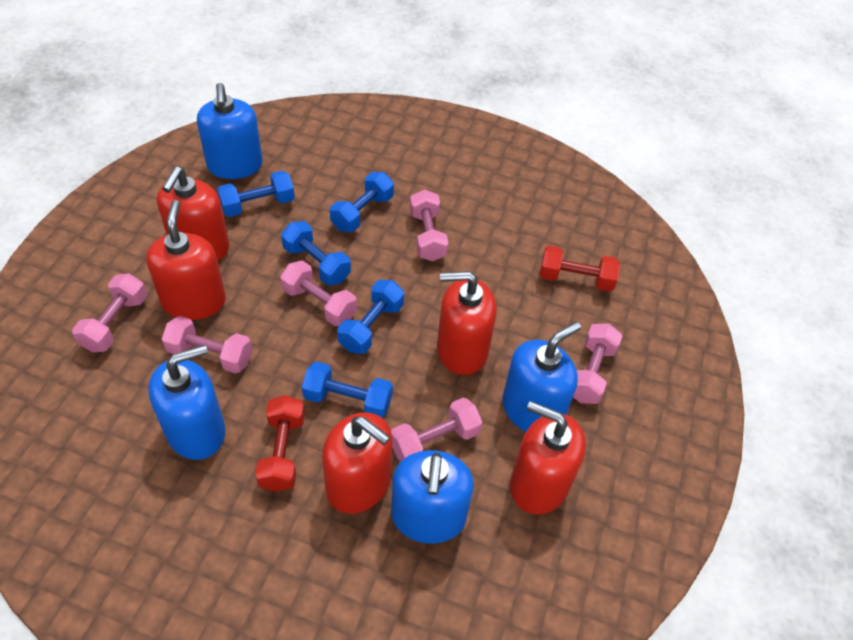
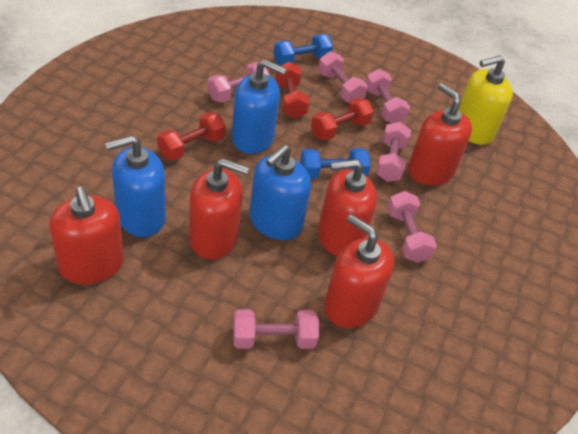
blue dumbbell: [217,170,295,217] [281,221,351,285] [302,361,393,418] [330,172,394,232] [338,280,404,354] = 5 -> [273,34,333,65] [300,148,371,179] = 2
blue soap dispenser: [148,345,225,460] [197,83,263,179] [391,450,474,544] [502,322,581,432] = 4 -> [105,135,166,237] [232,59,287,154] [249,145,311,240] = 3
red dumbbell: [255,395,305,492] [540,246,620,291] = 2 -> [157,112,226,160] [275,62,310,119] [311,98,374,141] = 3
yellow soap dispenser: none = 0 -> [458,56,513,145] = 1

